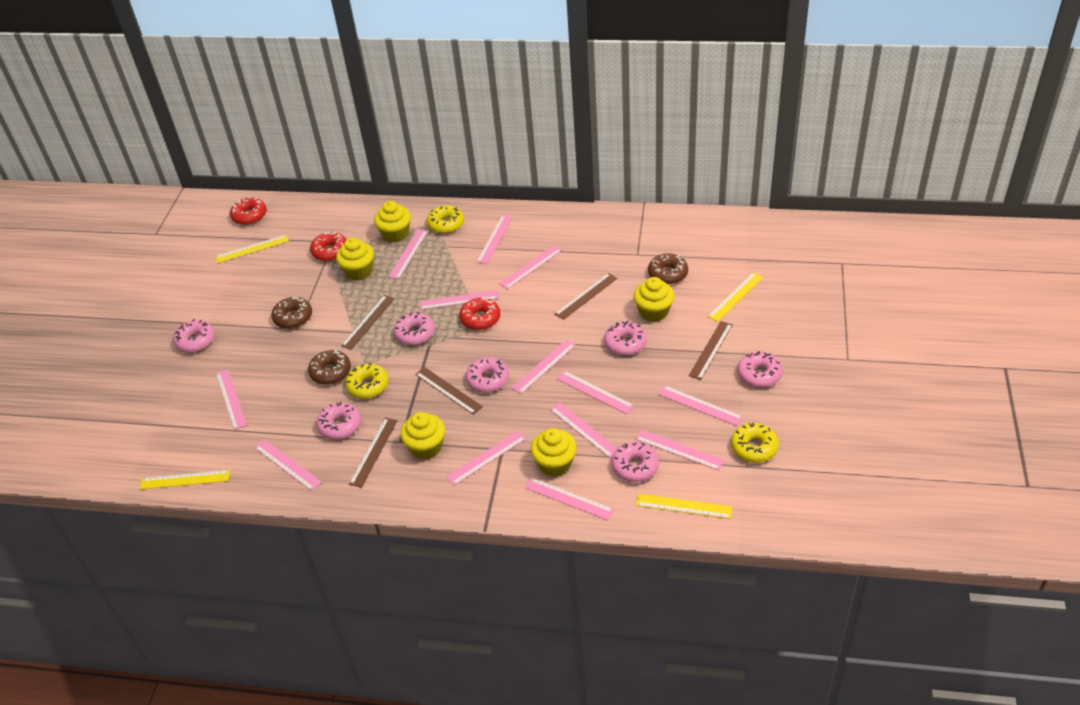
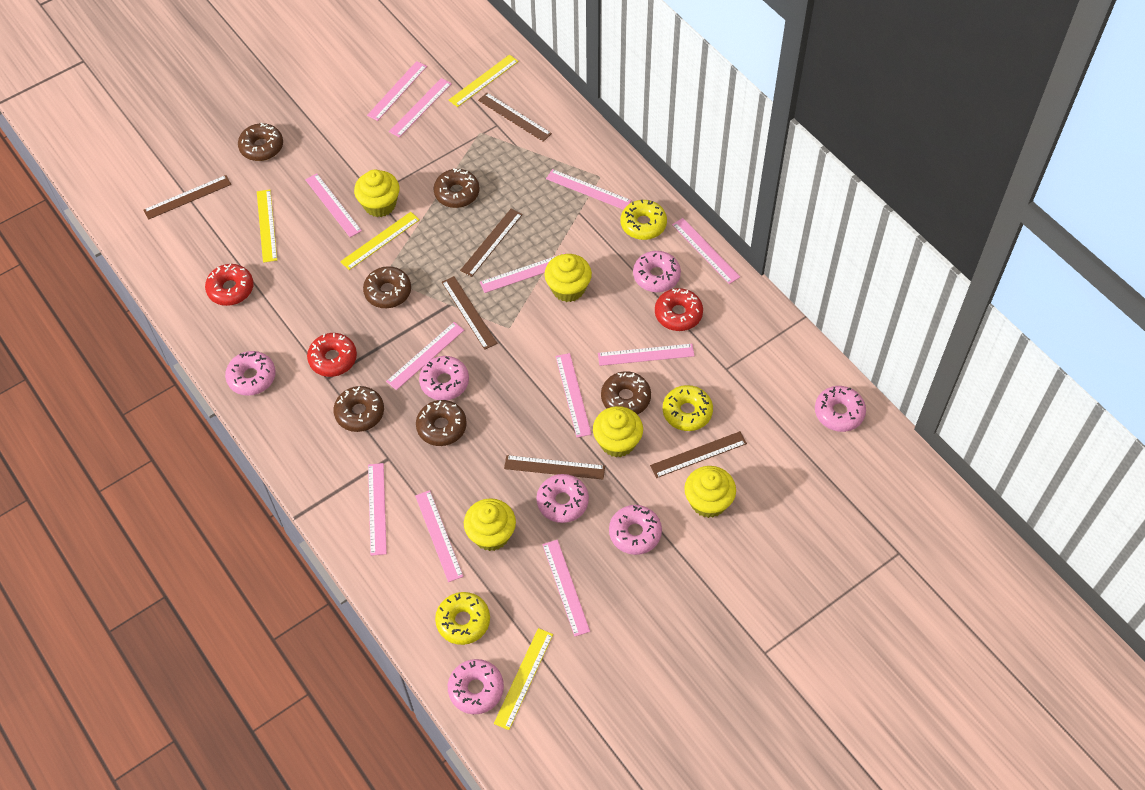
brown donut: [271,296,312,329] [308,350,351,385] [648,253,688,284] = 3 -> [238,123,283,161] [333,386,384,432] [363,266,411,308] [416,400,467,446] [433,169,480,208] [601,371,651,415] = 6
brown ruler: [341,295,395,350] [349,417,398,488] [415,367,483,415] [555,273,617,320] [689,321,733,380] = 5 -> [143,175,231,220] [442,276,498,350] [460,209,523,277] [478,93,552,142] [504,455,605,480] [650,431,747,478] = 6
pink ruler: [216,370,247,430] [255,440,322,491] [388,229,428,279] [420,290,498,310] [446,431,526,485] [477,215,513,264] [499,245,562,289] [512,340,576,394] [525,477,614,520] [550,402,618,458] [557,371,634,414] [636,430,725,470] [658,385,743,426] = 13 -> [305,173,362,237] [367,61,427,121] [368,463,387,556] [386,322,464,390] [389,78,452,137] [415,490,464,582] [480,253,566,293] [542,540,590,637] [546,169,631,210] [556,353,592,438] [598,344,695,366] [672,218,740,284] = 12

